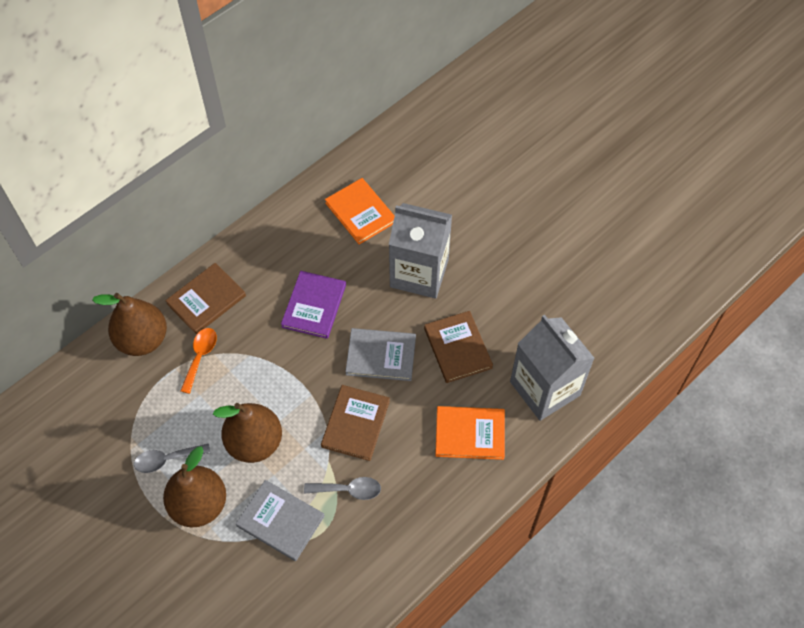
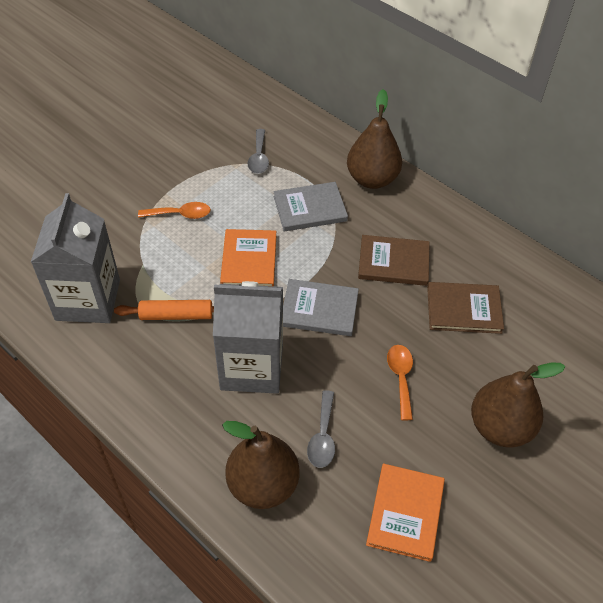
brown book: [165,263,246,334] [321,385,390,461] [424,311,493,383] = 3 -> [358,235,430,286] [427,282,504,334] = 2
orange rolling pin: none = 0 -> [114,300,214,320] = 1
orange spoon: [181,328,217,394] = 1 -> [138,202,211,219] [387,345,413,420] = 2
purple book: [281,271,346,339] = 1 -> none = 0

